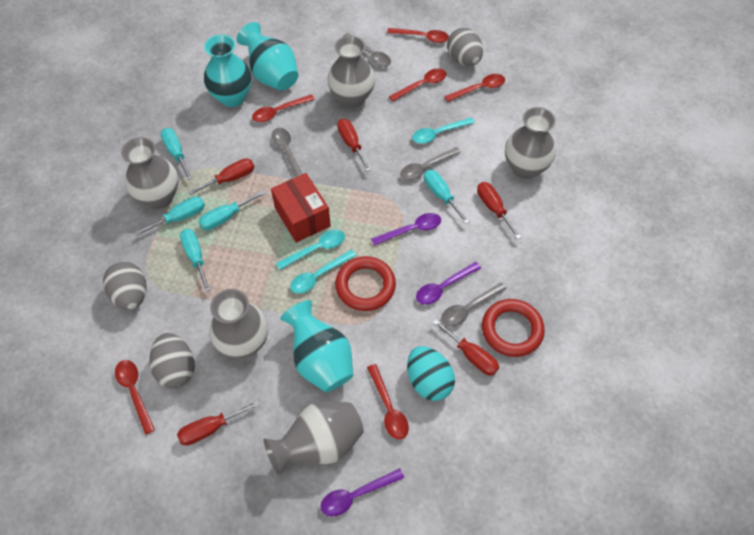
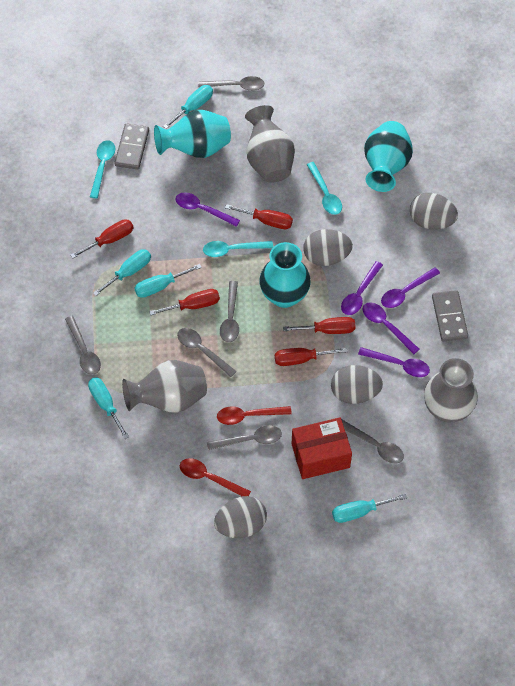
grey domino: none = 0 -> [114,123,149,169] [432,290,468,342] = 2
grey egg: [103,261,147,310] [149,333,195,389] [447,27,483,66] = 3 -> [214,496,267,538] [303,229,353,266] [331,365,383,404] [410,193,458,230] = 4
grey spoon: [272,128,302,177] [343,33,391,67] [400,147,461,181] [441,282,507,327] = 4 -> [65,316,101,375] [177,328,237,377] [198,76,264,91] [207,425,282,450] [220,281,239,342] [341,419,404,463] = 6
grey vase: [121,137,178,209] [209,289,268,359] [264,402,364,476] [327,36,375,108] [505,107,556,179] = 5 -> [122,360,207,413] [245,105,295,183] [424,358,478,423] = 3
purple spoon: [320,468,404,517] [371,213,441,246] [416,262,481,305] = 3 -> [175,192,240,227] [341,261,383,315] [358,347,430,377] [363,302,420,354] [381,267,440,308] = 5
red ring: [335,256,396,311] [482,299,545,357] = 2 -> none = 0
red spoon: [115,360,155,435] [252,94,315,122] [367,364,409,440] [387,28,449,43] [389,68,446,101] [444,74,505,102] = 6 -> [180,458,251,496] [217,406,292,425] = 2
turquoise egg: [407,346,455,401] = 1 -> none = 0

